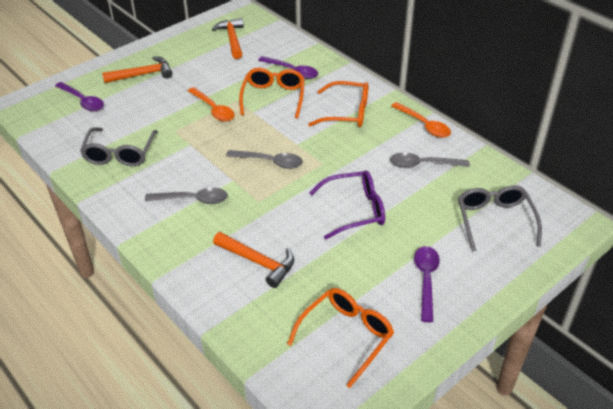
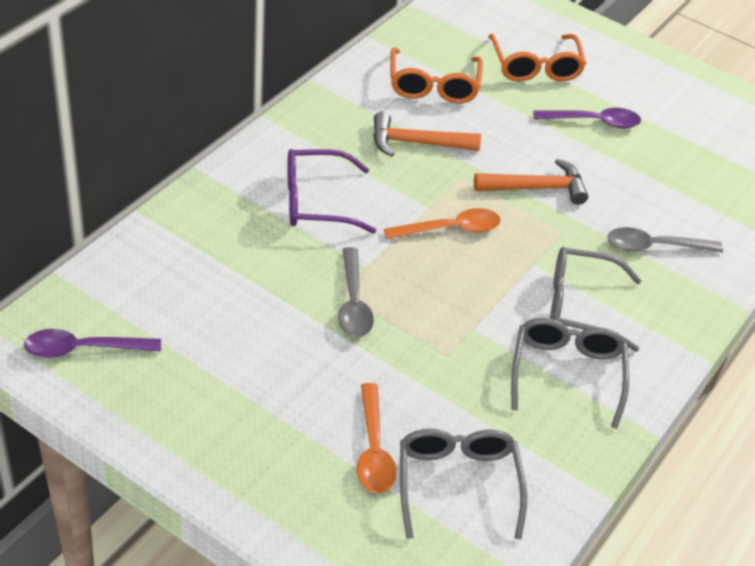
grey glasses: [80,127,158,166] [458,185,542,252] = 2 -> [400,429,527,539] [511,318,629,429] [550,247,642,352] = 3
grey spoon: [145,187,228,204] [226,150,303,169] [390,152,470,168] = 3 -> [338,247,374,337] [608,227,723,252] = 2
orange glasses: [239,68,305,119] [287,288,394,388] [308,81,368,127] = 3 -> [390,47,483,103] [488,34,586,81] = 2
orange hammer: [102,56,172,83] [212,18,244,59] [213,232,294,288] = 3 -> [373,112,481,157] [474,159,588,205] = 2
purple spoon: [55,82,104,111] [258,56,318,79] [414,246,440,322] = 3 -> [24,329,161,358] [533,108,641,128] = 2

